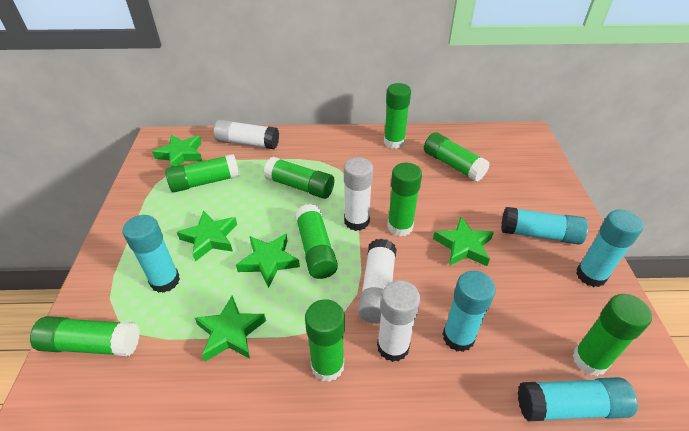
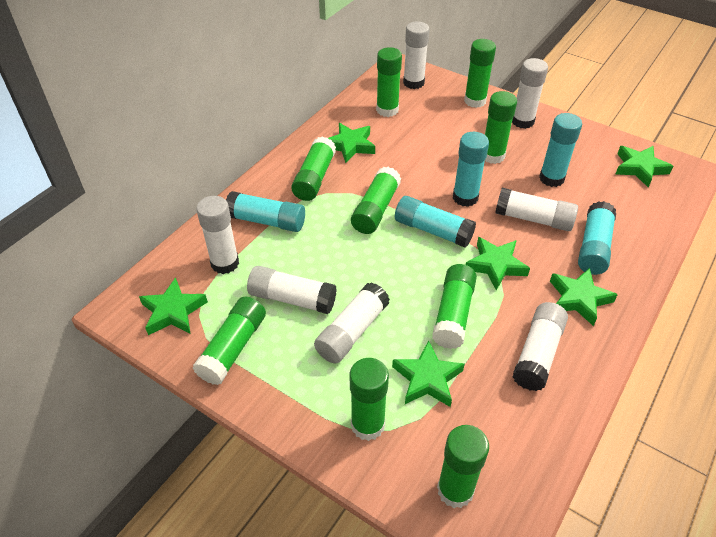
green star: [152,135,202,167] [177,211,237,262] [195,295,266,361] [236,234,300,288] [433,216,494,266] = 5 -> [139,277,208,335] [328,123,375,163] [392,340,465,407] [466,237,530,291] [550,268,618,326] [616,146,673,187] = 6
white glue stick: [214,119,279,149] [344,157,373,231] [358,238,397,324] [377,280,420,362] = 4 -> [196,196,239,274] [247,266,337,314] [314,282,390,363] [403,22,430,89] [495,188,578,231] [512,58,548,129] [512,302,568,391] = 7

